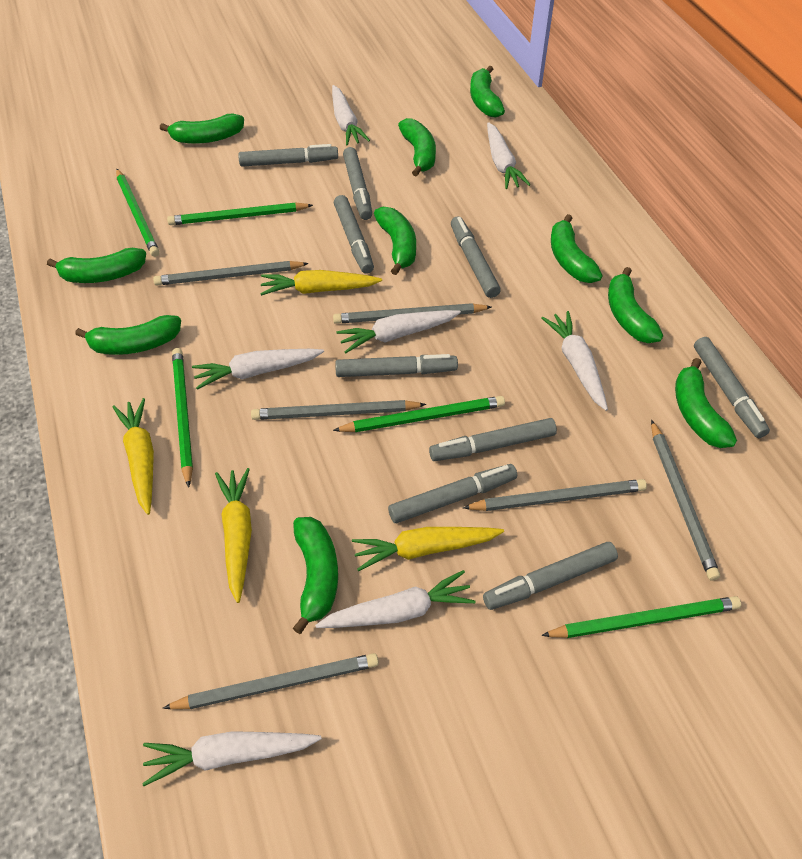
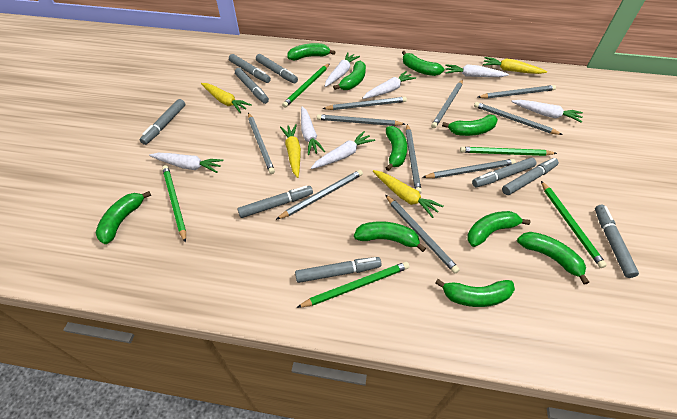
grey pencil: [153,261,309,285] [162,653,379,709] [251,400,426,420] [333,303,492,324] [463,479,647,511] [651,420,720,580] = 6 -> [248,112,275,174] [276,170,363,220] [317,114,405,126] [322,97,407,110] [385,195,460,274] [406,124,422,193] [422,159,516,179] [431,80,463,128] [474,102,563,135] [478,85,556,99] = 10

